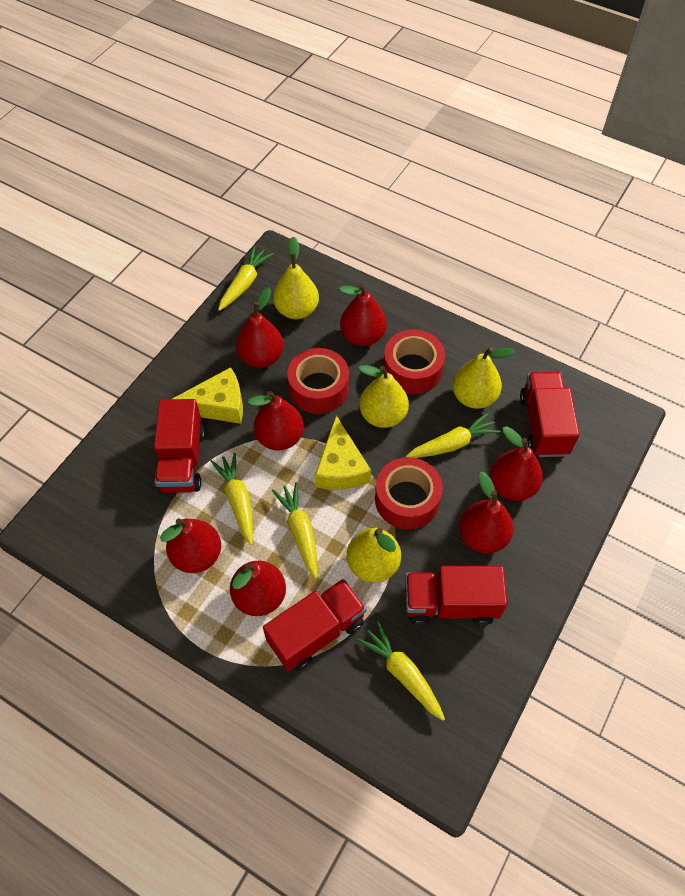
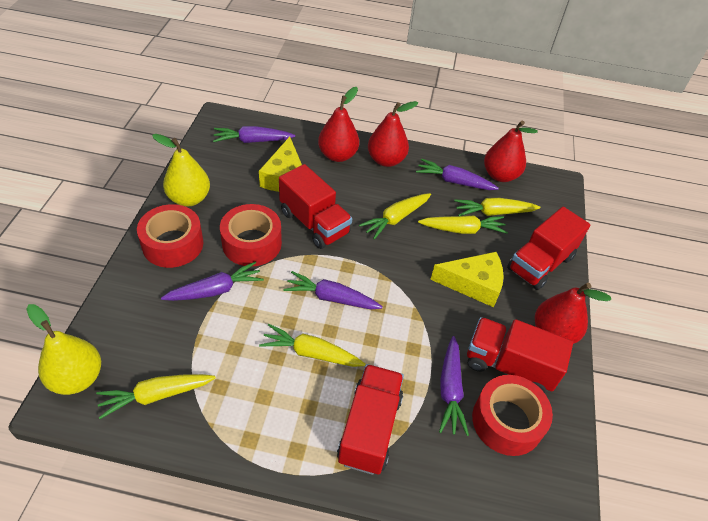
purple carrot: none = 0 -> [161,261,264,301] [213,126,295,143] [283,271,383,309] [416,158,499,190] [439,336,469,436] = 5
red pear: [160,518,221,573] [230,561,286,616] [236,287,284,368] [248,391,304,451] [339,283,387,346] [459,472,514,553] [490,426,543,501] = 7 -> [318,87,359,162] [368,101,418,167] [484,120,538,182] [535,283,611,344] = 4
yellow pear: [273,236,319,319] [347,528,401,582] [358,365,409,428] [452,347,515,409] = 4 -> [26,304,101,395] [152,134,210,206] = 2

